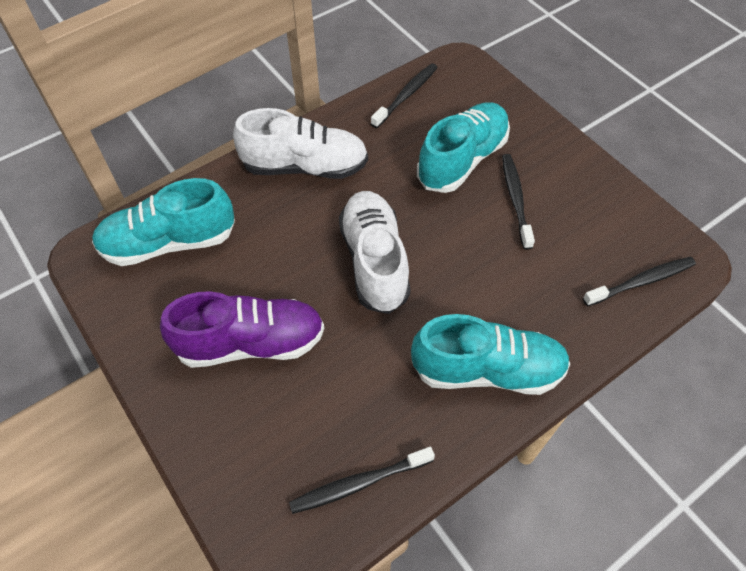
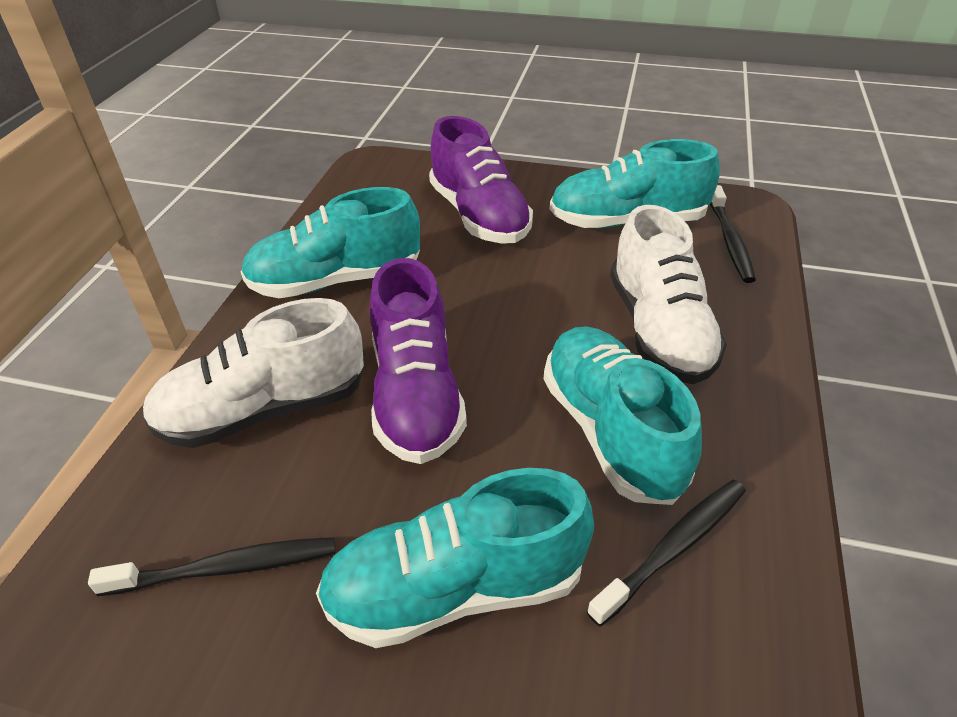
black toothbrush: [289,447,435,514] [371,63,438,128] [502,154,535,250] [583,257,696,306] = 4 -> [88,537,335,596] [587,480,746,627] [710,185,756,283] = 3
purple shoe: [160,291,324,368] = 1 -> [370,258,467,464] [429,116,533,244] = 2
turquoise shoe: [92,178,235,266] [411,314,570,395] [417,102,510,193] = 3 -> [241,187,420,298] [316,468,594,648] [544,326,702,505] [550,139,720,228] = 4

